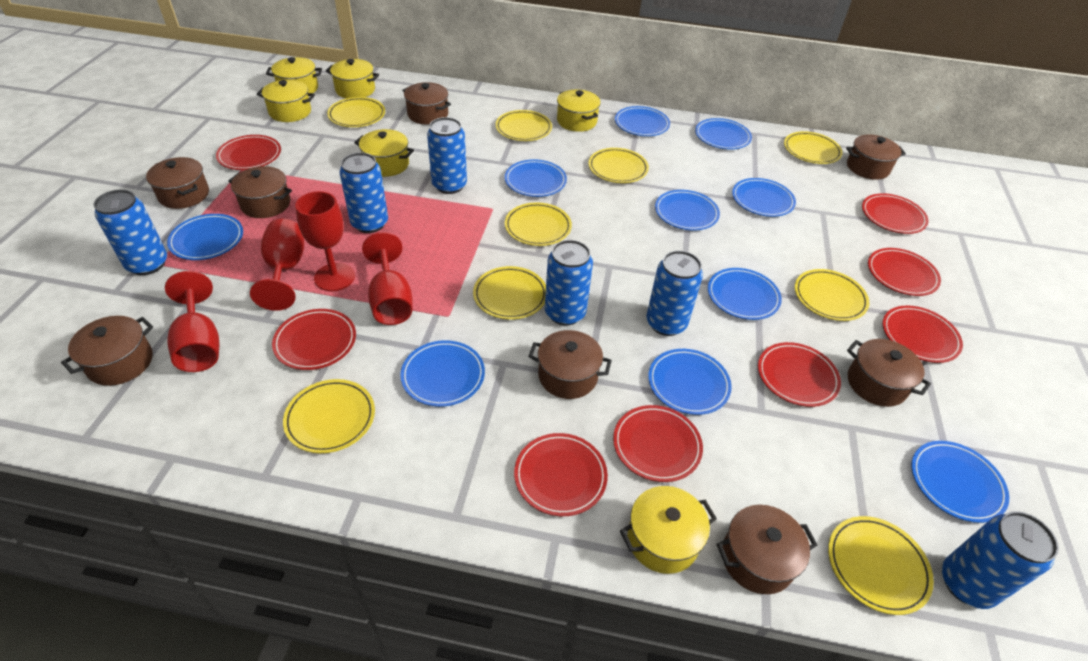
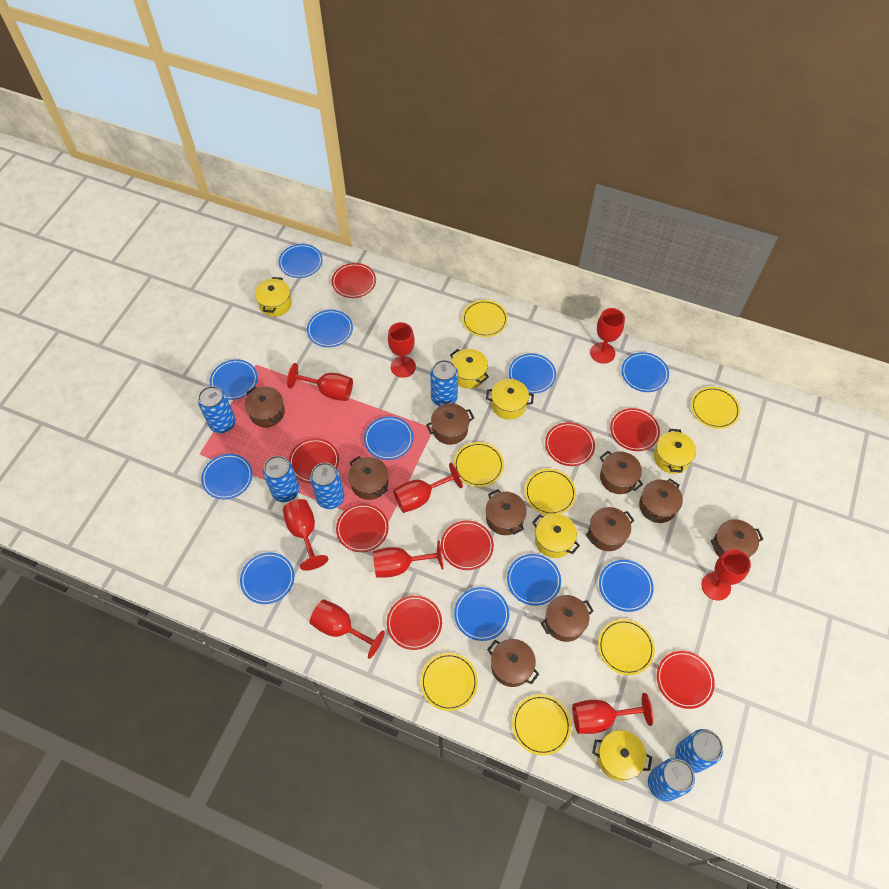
blue plate: [167,214,243,260] [400,340,485,407] [505,159,567,197] [615,106,670,136] [648,349,732,415] [655,190,720,230] [695,118,752,149] [708,268,782,320] [732,178,796,217] [912,441,1009,523] = 10 -> [201,454,253,499] [210,359,258,400] [240,553,294,604] [279,244,323,278] [307,310,353,347] [364,416,413,460] [454,587,509,641] [507,554,561,606] [509,353,556,393] [599,560,654,612] [621,352,669,392] = 11
brown pot: [61,316,153,386] [146,157,209,209] [228,166,292,218] [402,82,451,125] [528,330,612,399] [716,505,817,594] [846,134,906,180] [847,339,931,407] = 8 -> [245,387,285,427] [348,456,388,500] [426,403,474,445] [486,489,527,535] [487,639,539,687] [541,595,594,642] [586,507,634,551] [600,451,643,494] [639,479,683,523] [711,519,763,557] = 10
red goblet: [165,271,219,372] [250,219,304,311] [295,191,355,291] [362,232,413,325] = 4 -> [283,499,328,571] [287,363,353,401] [310,599,385,659] [373,540,443,578] [388,322,416,378] [393,463,463,513] [572,693,653,734] [590,308,625,364] [701,549,751,600] = 9
yellow plate: [283,379,375,453] [327,97,385,127] [473,266,546,319] [495,110,552,141] [505,202,572,246] [589,148,649,183] [784,131,843,164] [795,269,869,321] [828,516,934,615] = 9 -> [420,653,478,711] [454,442,504,487] [462,300,508,337] [512,694,571,755] [525,469,576,515] [598,619,655,675] [691,387,740,429] = 7

